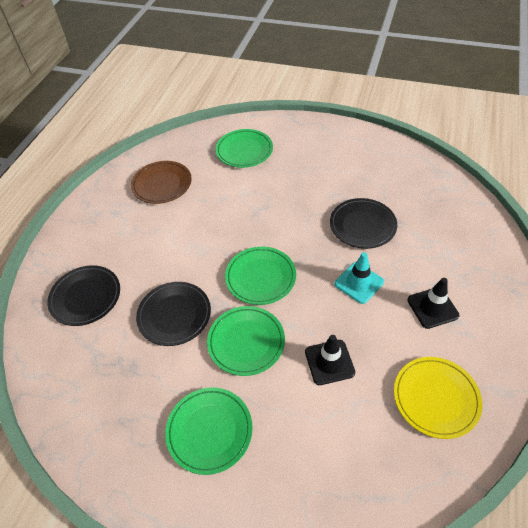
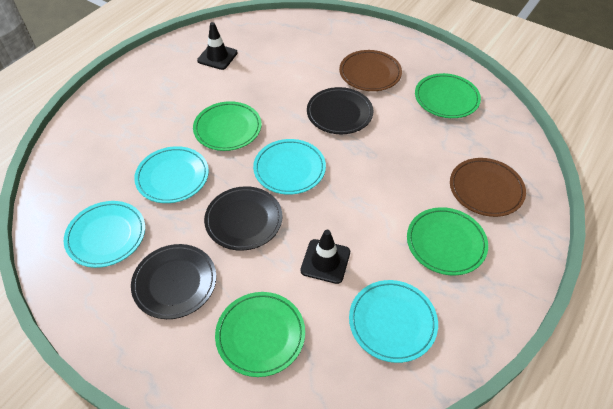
brown plate: [131,161,192,204] = 1 -> [339,50,402,91] [450,158,526,217] = 2
turquoise plate: none = 0 -> [64,201,145,268] [134,146,209,203] [253,139,326,195] [349,280,438,363] = 4
turquoise traffic cone: [335,252,384,304] = 1 -> none = 0
yellow plate: [394,357,482,439] = 1 -> none = 0

